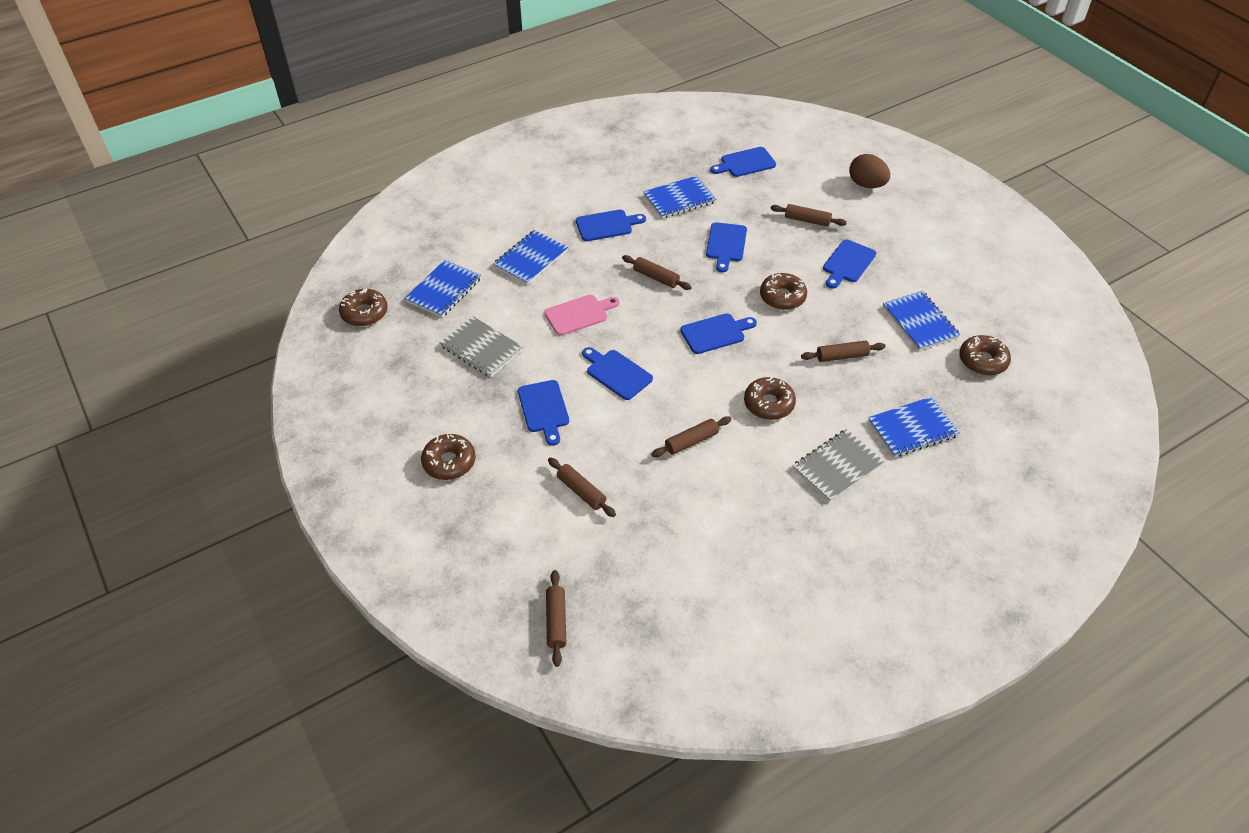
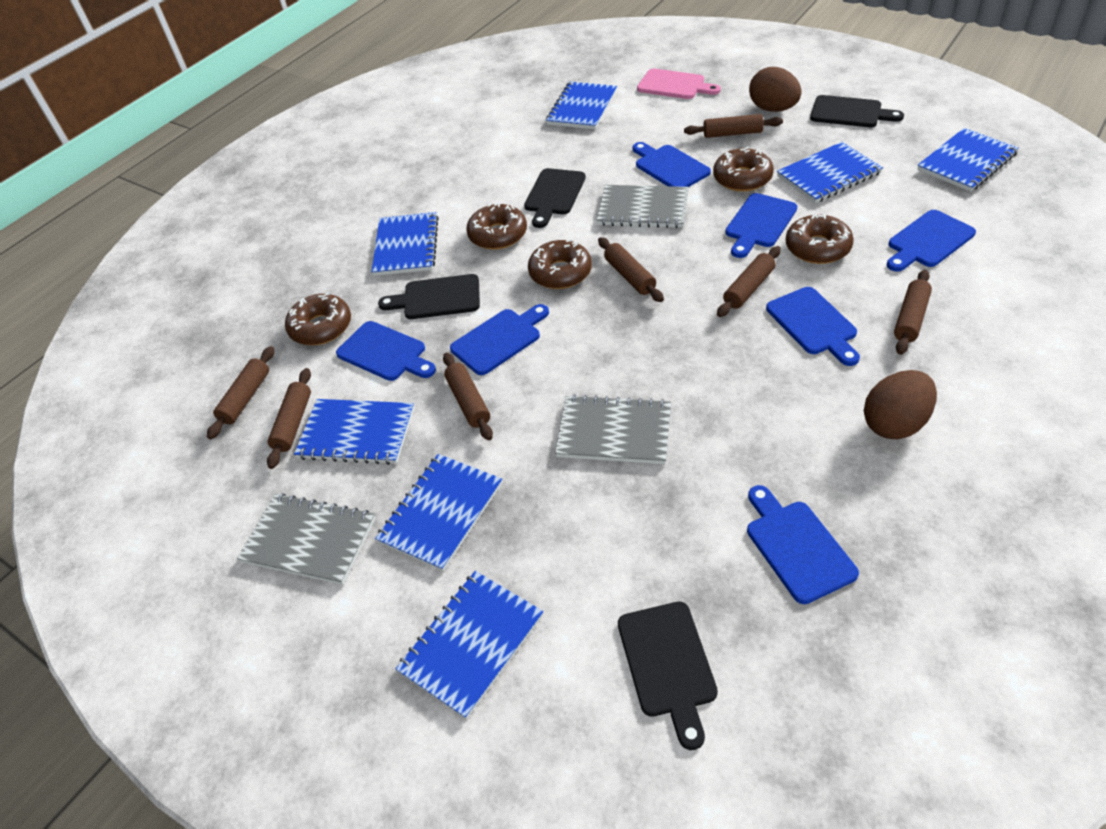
black cutting board: none = 0 -> [378,274,480,319] [524,168,586,228] [618,601,718,750] [810,95,904,127] = 4
blue notebook: [405,260,481,318] [493,230,568,285] [643,176,717,219] [868,397,960,457] [883,291,960,351] = 5 -> [294,399,414,465] [372,212,439,276] [375,454,502,571] [395,571,543,719] [546,82,617,129] [777,142,883,203] [917,128,1019,192] = 7
brown egg: [849,154,890,188] = 1 -> [749,67,801,112] [864,370,937,439] = 2
brown rolling pin: [546,570,566,667] [548,457,616,517] [622,255,692,290] [651,416,732,457] [771,204,847,227] [801,340,886,362] = 6 -> [207,346,274,439] [267,368,311,469] [443,353,493,440] [598,237,664,302] [684,114,783,138] [717,246,781,317] [894,270,932,355] = 7
grey notebook: [440,316,523,377] [793,429,885,502] = 2 -> [237,493,376,585] [555,394,671,464] [597,185,689,228] = 3

